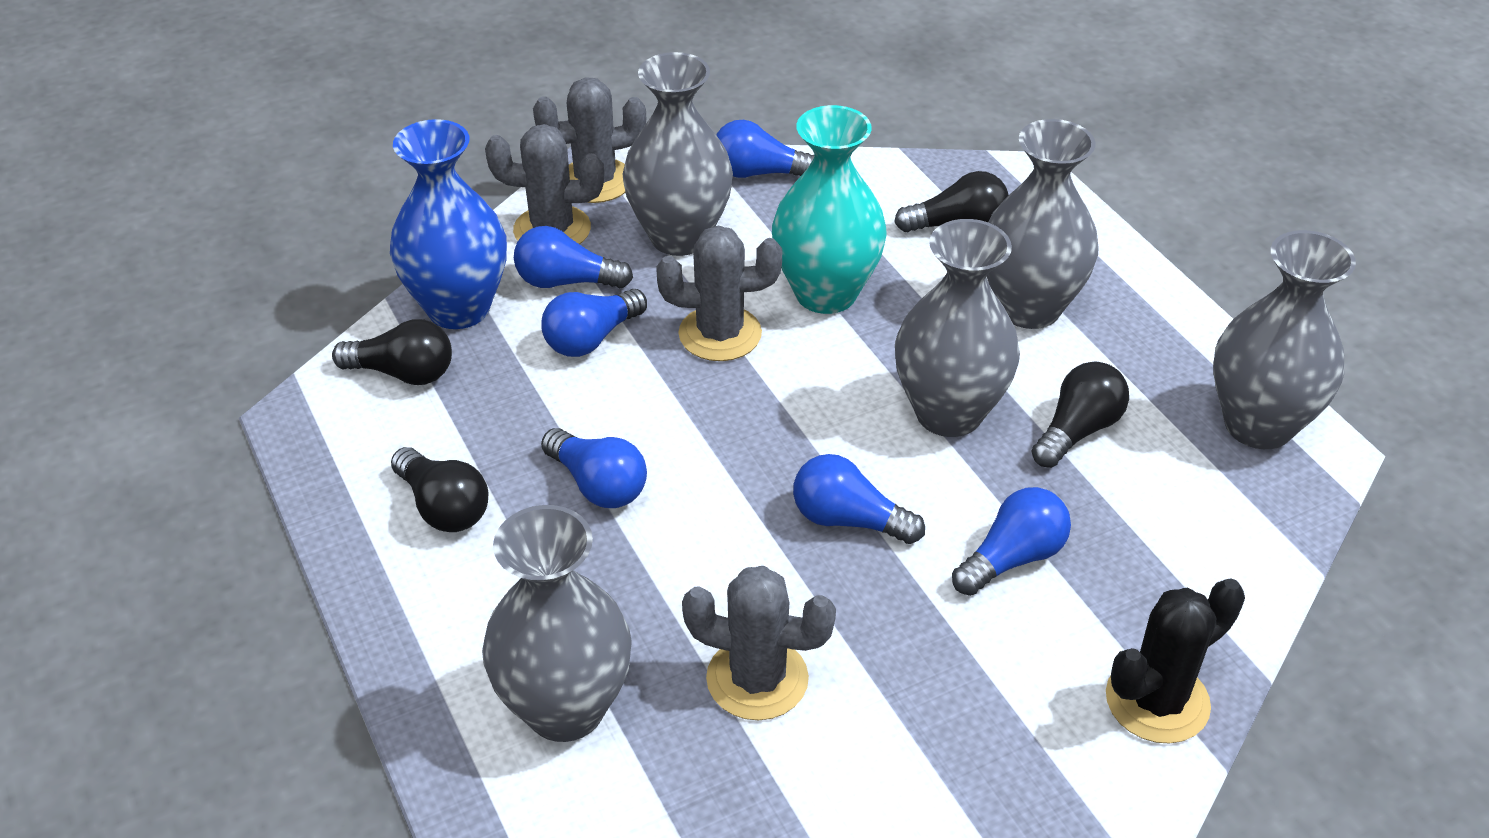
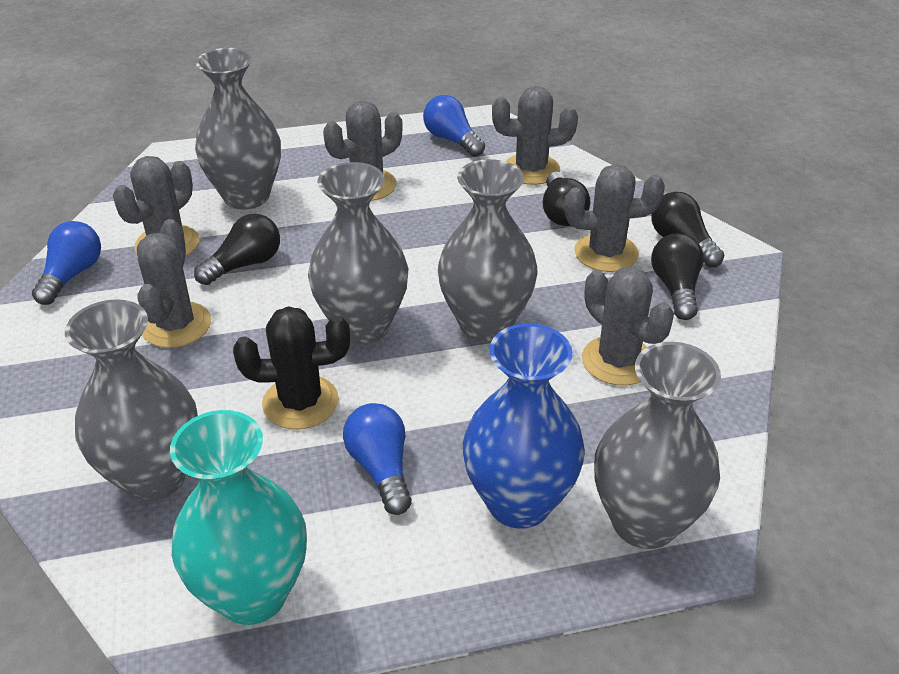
blue light bulb: [514,226,633,288] [541,289,647,357] [541,428,647,508] [716,120,815,178] [793,454,925,544] [952,487,1071,596] = 6 -> [32,221,101,305] [343,403,412,515] [423,95,485,157] = 3
grey cactus: [485,124,604,244] [533,77,646,203] [657,226,782,361] [682,566,836,720] = 4 -> [113,156,199,257] [137,219,211,348] [323,101,403,201] [492,86,578,185] [564,164,665,272] [582,267,674,386] = 6

